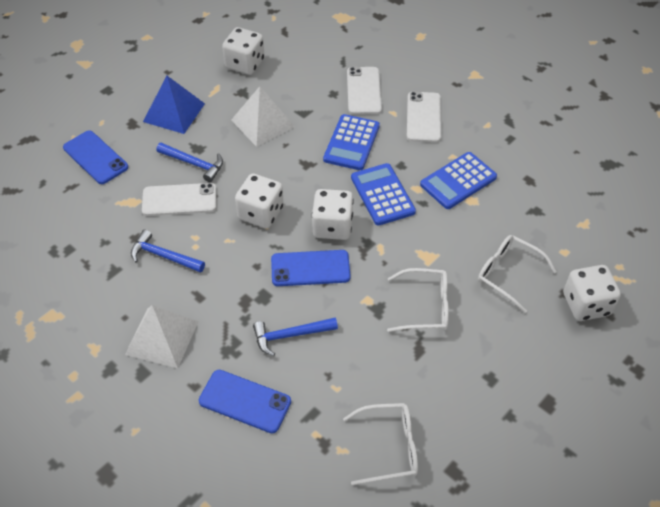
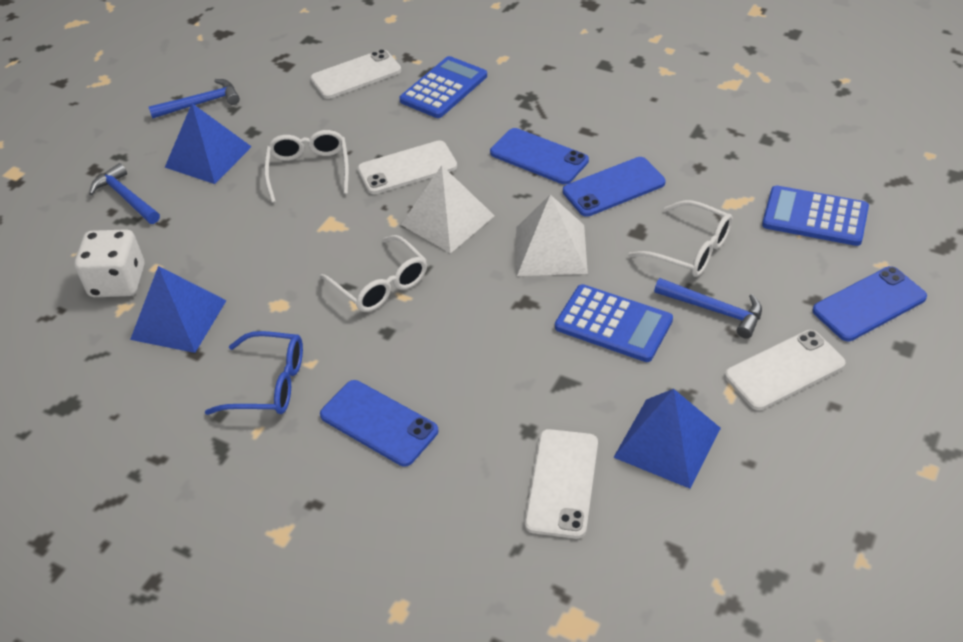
blue glasses: none = 0 -> [205,331,303,415] = 1
blue phone: [63,130,128,184] [199,370,291,433] [271,250,351,286] = 3 -> [320,380,438,466] [490,128,589,184] [563,157,665,217] [813,266,927,341] = 4
blue pyramid: [143,76,205,134] = 1 -> [130,266,227,353] [165,103,252,184] [613,389,721,489] = 3
white dice: [222,27,265,75] [235,173,284,228] [312,189,354,240] [563,265,621,321] = 4 -> [74,229,145,297] = 1
white phone: [142,183,216,216] [347,67,382,114] [407,92,441,143] = 3 -> [310,49,401,99] [357,140,457,194] [525,429,598,539] [725,330,846,410] = 4

